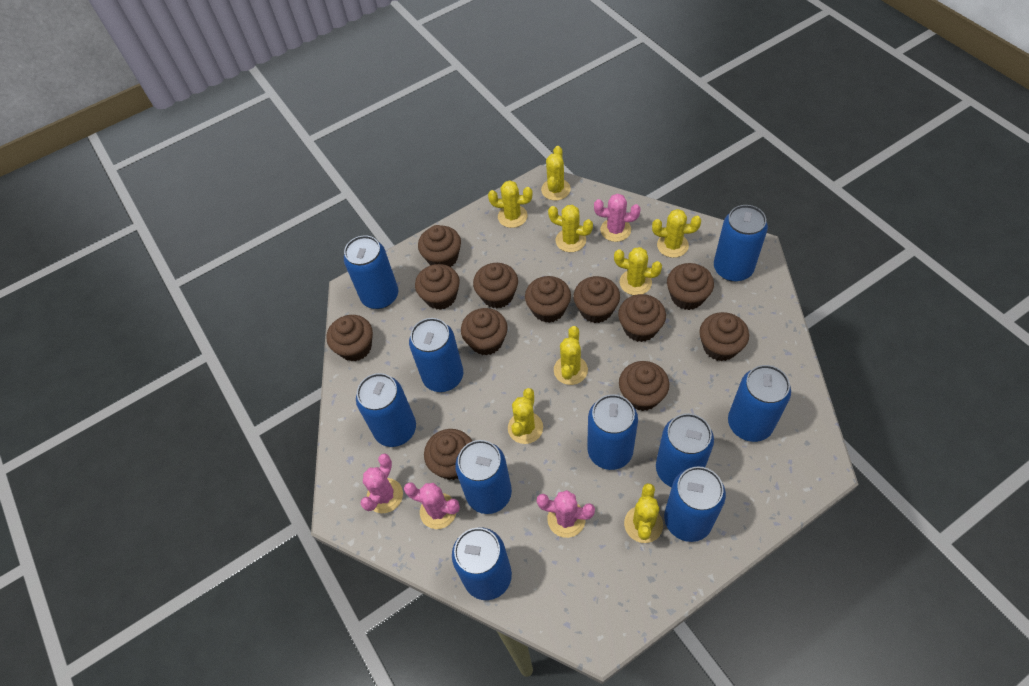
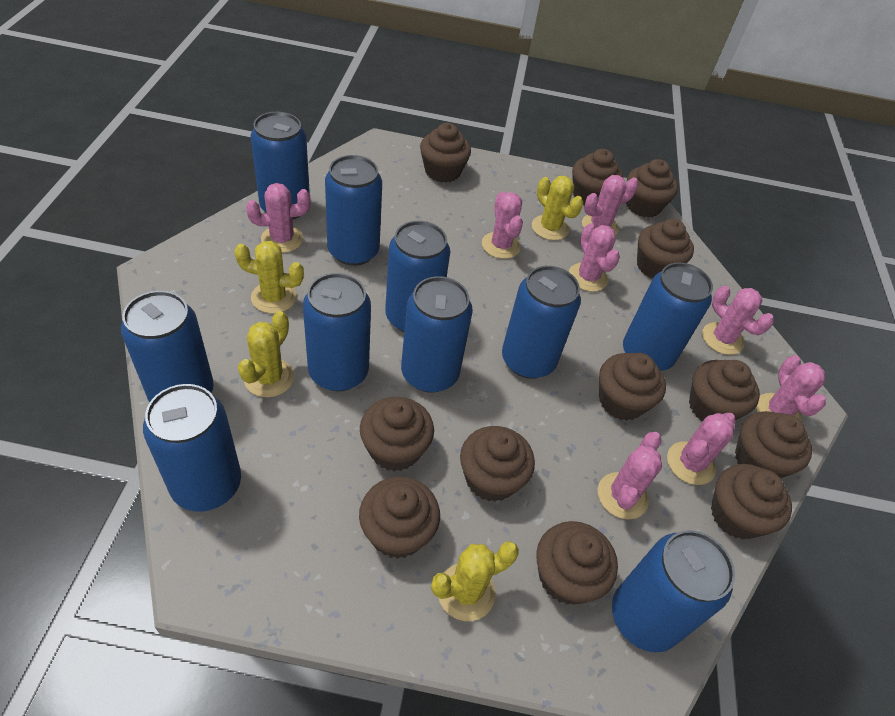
pink cactus: [360,454,403,513] [404,483,460,529] [537,490,595,538] [594,194,640,242] = 4 -> [246,183,311,253] [482,192,523,259] [569,223,620,292] [582,175,638,235] [598,432,662,520] [667,413,736,485] [702,286,774,355] [756,355,826,422] = 8
yellow cactus: [488,181,533,228] [508,388,543,444] [541,146,571,200] [548,205,593,252] [554,326,588,385] [614,247,662,295] [624,483,663,543] [652,209,701,258] = 8 -> [234,241,304,314] [238,311,294,398] [431,541,519,621] [532,176,584,240] = 4

